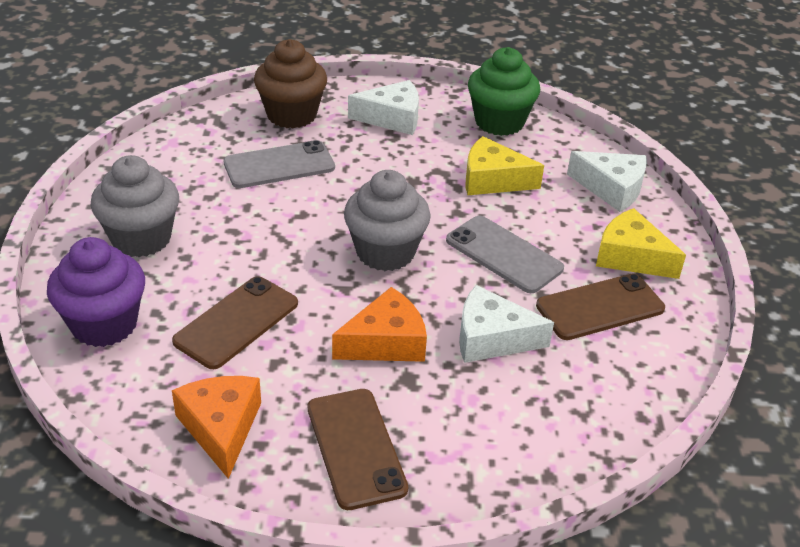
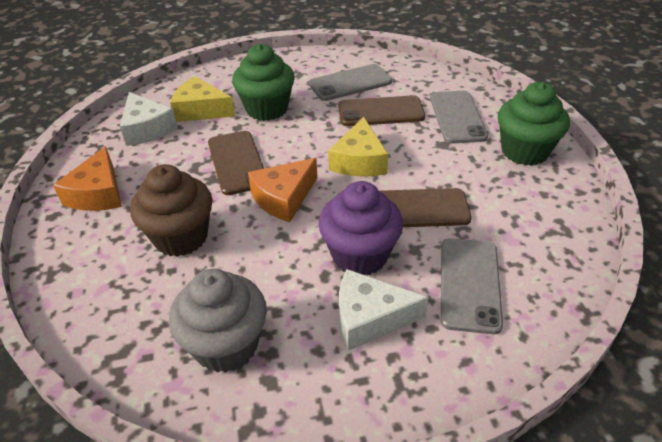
green cupcake: [468,47,540,136] = 1 -> [232,43,295,121] [498,82,570,166] = 2
grey cupcake: [91,155,179,257] [344,170,431,271] = 2 -> [169,269,267,373] = 1
grey phone: [223,140,335,188] [446,216,564,293] = 2 -> [309,64,392,101] [430,91,488,144] [441,238,503,334] = 3
white cheese: [348,80,419,135] [459,285,554,363] [567,151,647,212] = 3 -> [120,92,178,146] [339,269,429,351] = 2

